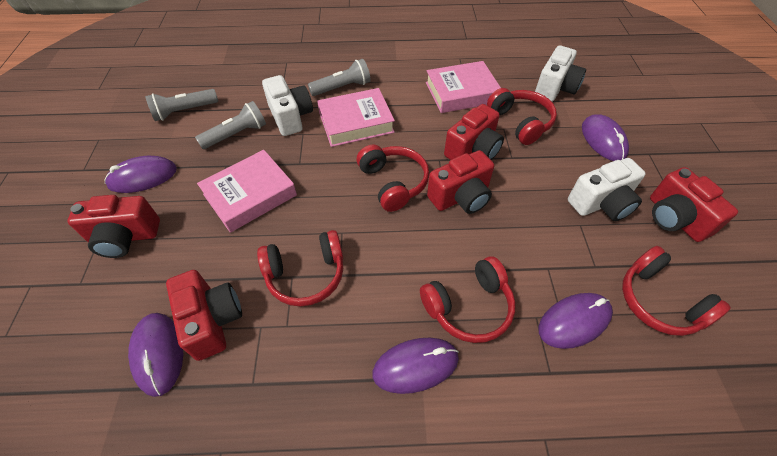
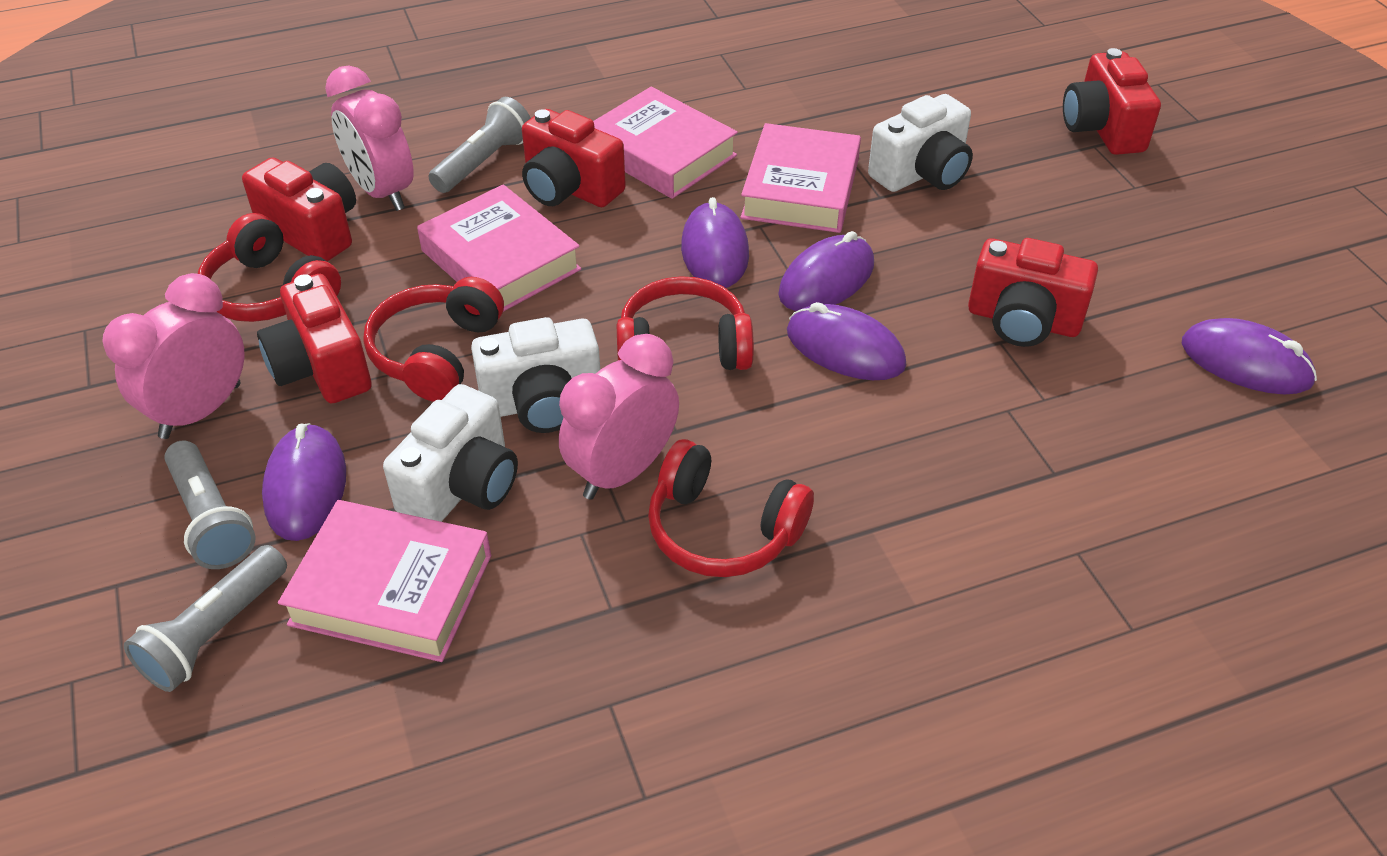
pink book: [197,150,297,233] [317,88,395,147] [426,61,501,113] = 3 -> [278,500,491,662] [417,184,581,312] [593,87,738,199] [740,123,861,233] = 4
pink clock: none = 0 -> [102,273,244,439] [325,65,414,211] [559,334,679,500] = 3
red headphones: [257,230,343,307] [357,145,429,212] [420,256,516,343] [487,88,557,145] [622,246,731,336] = 5 -> [198,213,341,322] [363,277,504,402] [617,276,754,370] [648,439,814,577] = 4

